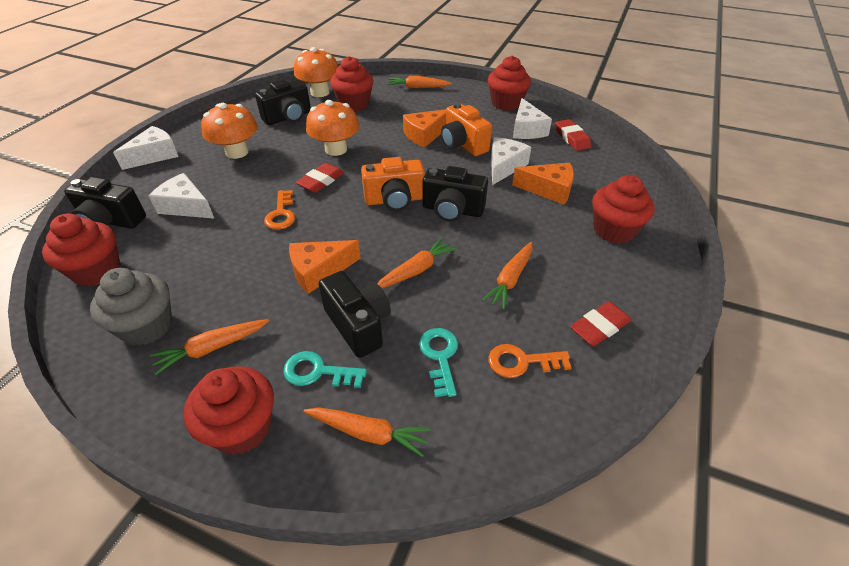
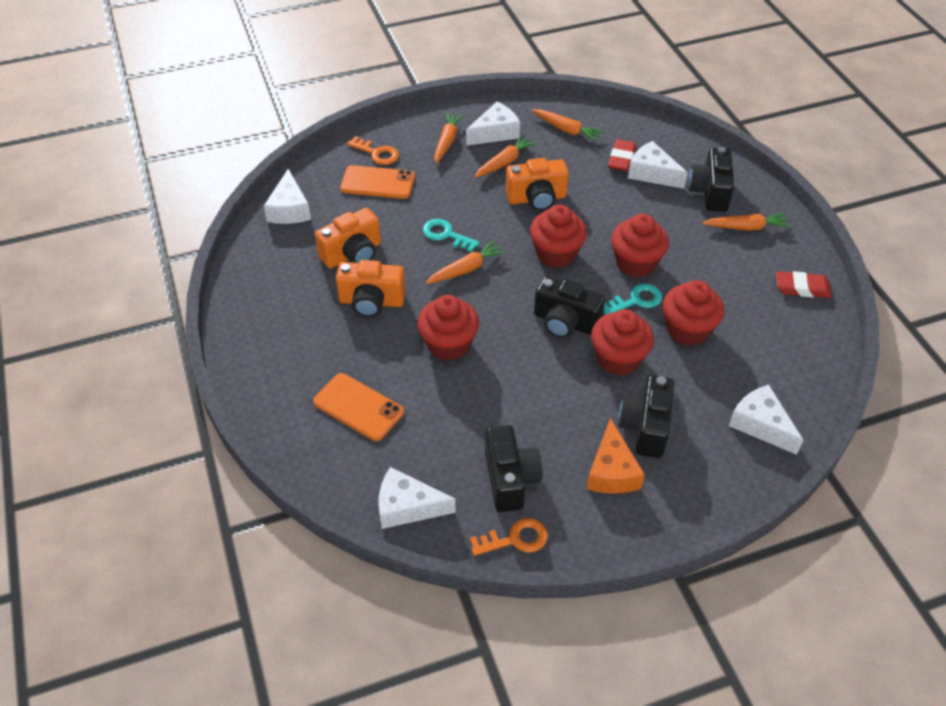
grey cupcake: [90,268,172,346] = 1 -> none = 0
orange camera: [361,157,425,211] [441,103,492,156] = 2 -> [315,208,381,268] [336,260,406,317] [506,158,569,211] = 3
orange cheese: [289,240,361,294] [403,109,446,148] [512,163,574,205] = 3 -> [587,418,645,493] = 1
orange mushroom: [201,103,258,159] [294,47,338,97] [306,100,360,156] = 3 -> none = 0
orange phone: none = 0 -> [313,373,404,441] [340,165,415,199] = 2
red eraser: [296,163,344,193] [555,119,592,151] [570,301,632,346] = 3 -> [608,139,636,171] [776,271,832,298] = 2
white cheese: [113,126,179,170] [149,173,214,219] [491,137,531,185] [513,98,552,139] = 4 -> [264,169,311,224] [378,467,456,529] [466,102,520,146] [628,141,688,189] [729,385,803,455] = 5

